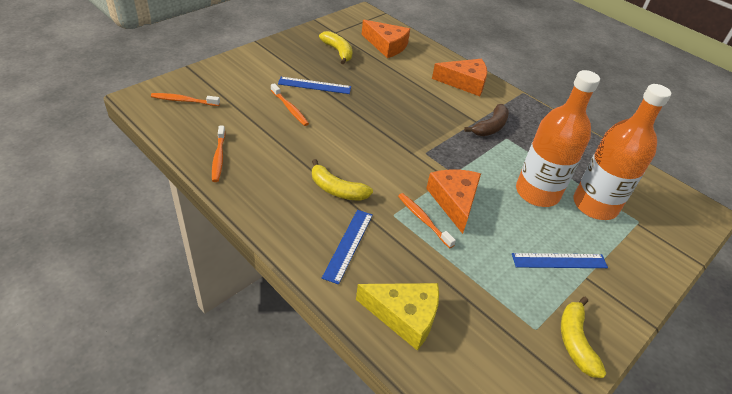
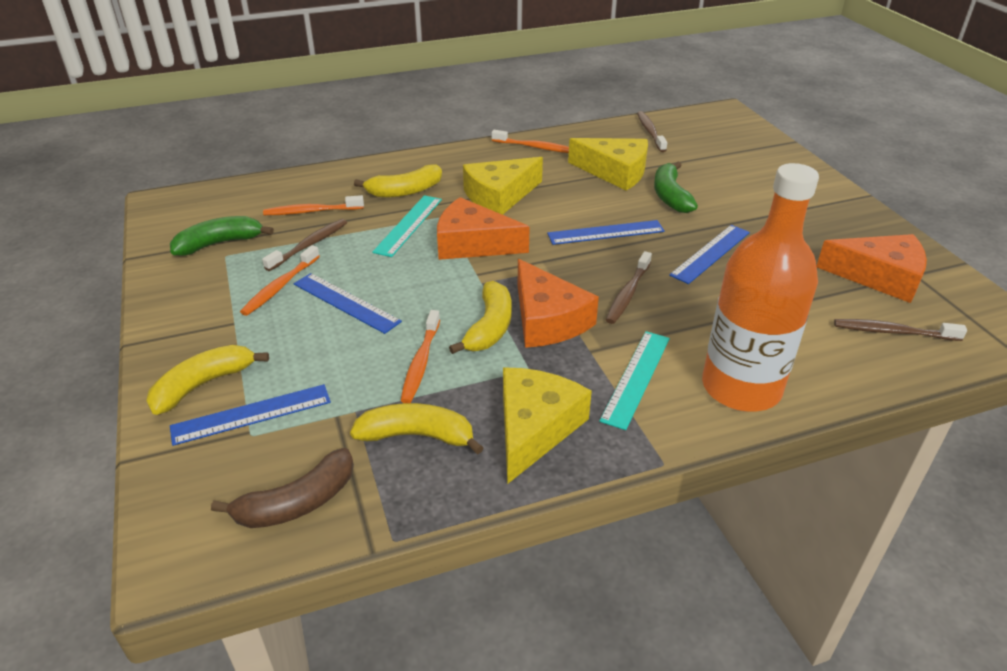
blue ruler: [278,77,351,94] [322,210,373,285] [512,253,608,268] = 3 -> [170,384,331,446] [294,273,402,334] [547,220,665,245] [669,225,750,284] = 4
brown toothbrush: none = 0 -> [262,219,347,271] [606,251,652,324] [637,111,667,152] [834,319,967,341] = 4
green banana: none = 0 -> [170,216,274,256] [654,162,698,213] = 2
orange bottle: [516,70,600,207] [574,84,671,220] = 2 -> [702,163,819,411] = 1
turquoise ruler: none = 0 -> [372,195,442,257] [599,331,670,430] = 2
yellow banana: [312,159,373,201] [319,31,352,64] [561,297,606,378] = 3 -> [146,345,269,415] [350,403,484,455] [354,164,442,198] [449,281,512,354] = 4
yellow cheese: [356,283,439,350] = 1 -> [463,157,543,215] [503,368,592,483] [568,138,648,191] = 3

